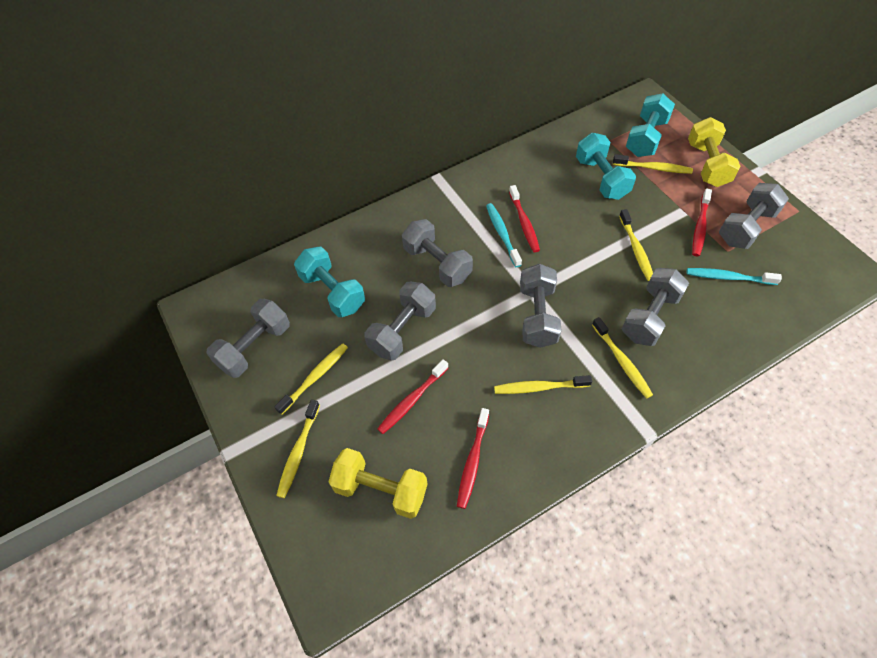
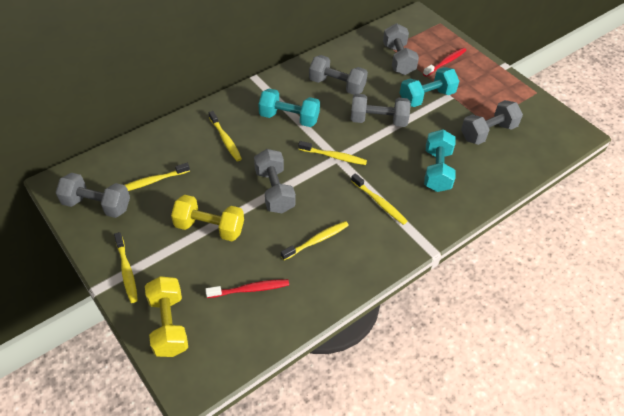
red toothbrush: [377,359,448,434] [457,408,489,509] [509,185,540,252] [692,188,712,256] = 4 -> [205,279,289,298] [423,48,466,77] = 2
turquoise toothbrush: [486,203,522,267] [687,268,782,285] = 2 -> none = 0

